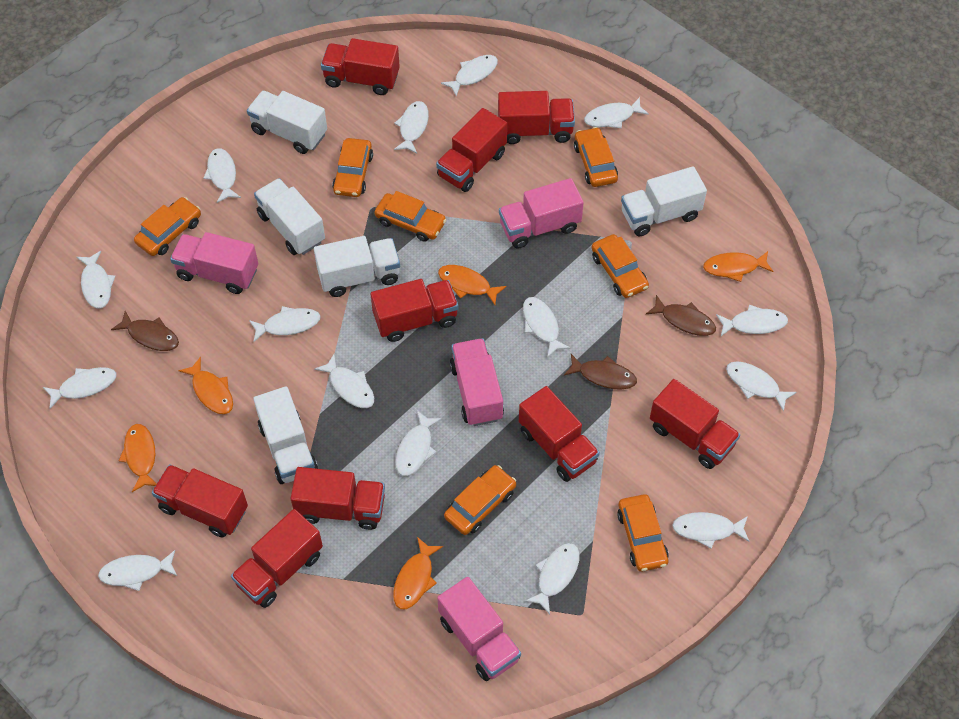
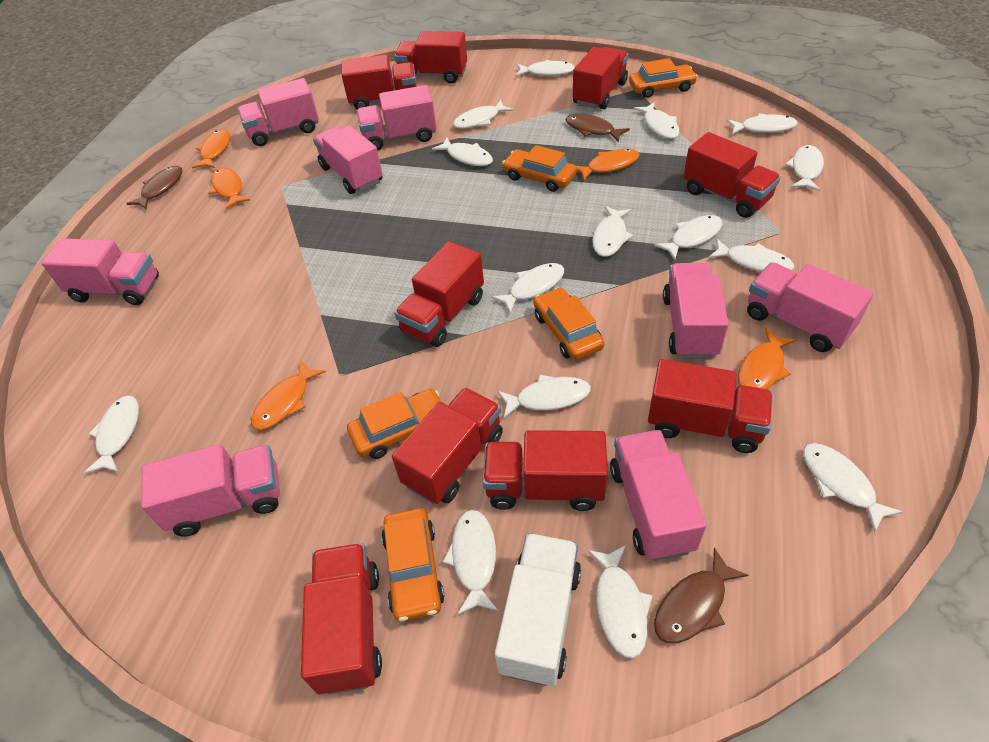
orange car: [134,197,201,256] [332,138,373,197] [374,191,446,242] [444,465,516,535] [574,127,618,187] [592,234,649,298] [617,494,669,572] = 7 -> [347,389,441,459] [381,508,445,622] [502,145,577,192] [534,287,605,360] [629,58,698,98] = 5
pink truck: [170,232,258,294] [437,577,521,681] [450,338,504,426] [499,178,584,249] = 4 -> [42,238,159,305] [141,444,280,536] [237,78,319,146] [313,125,383,194] [357,85,437,151] [610,430,707,561] [663,263,729,358] [747,262,874,352] = 8
white truck: [247,91,327,154] [253,386,318,484] [254,178,325,255] [314,236,400,297] [621,166,707,236] = 5 -> [495,533,581,686] = 1

